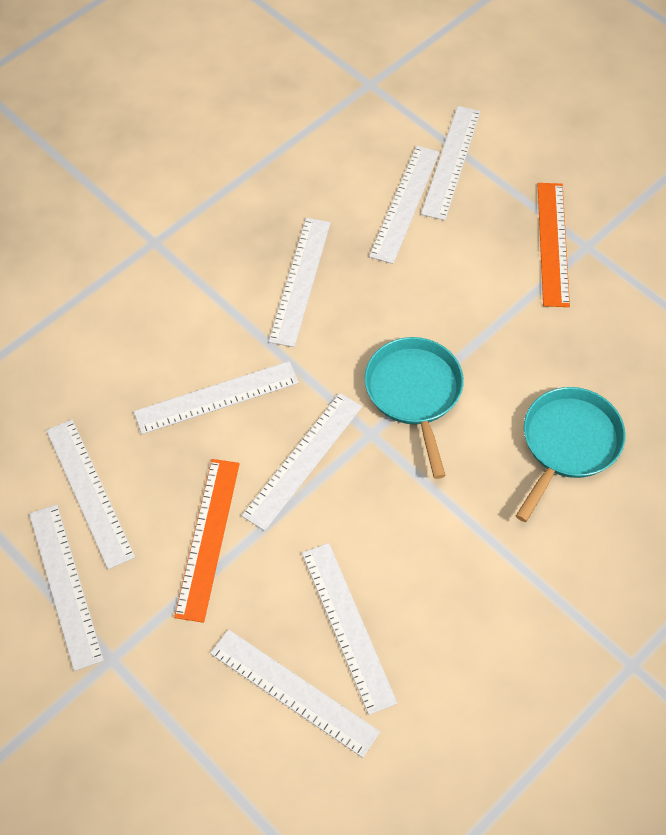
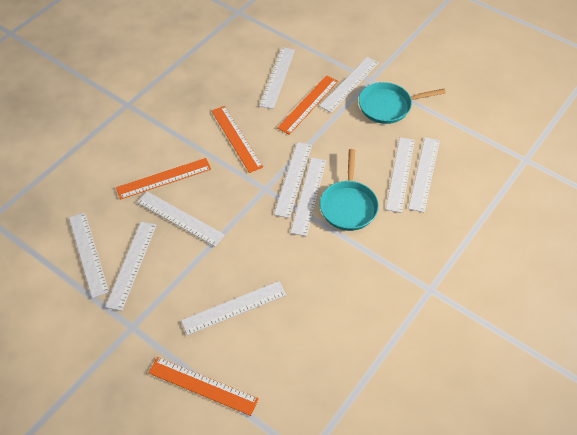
orange ruler: [174,459,240,623] [537,183,570,307] = 2 -> [116,158,211,200] [148,357,259,416] [212,106,263,173] [277,75,338,135] = 4
white ruler: [29,504,104,671] [46,420,135,570] [134,361,299,434] [210,629,380,758] [241,393,362,531] [269,218,331,347] [302,543,397,715] [369,146,440,264] [421,106,481,220] = 9 -> [69,212,109,298] [105,222,156,311] [137,192,225,247] [181,281,286,336] [259,47,295,109] [274,142,312,218] [290,158,326,236] [319,57,379,113] [386,137,415,213] [408,137,440,212] = 10

